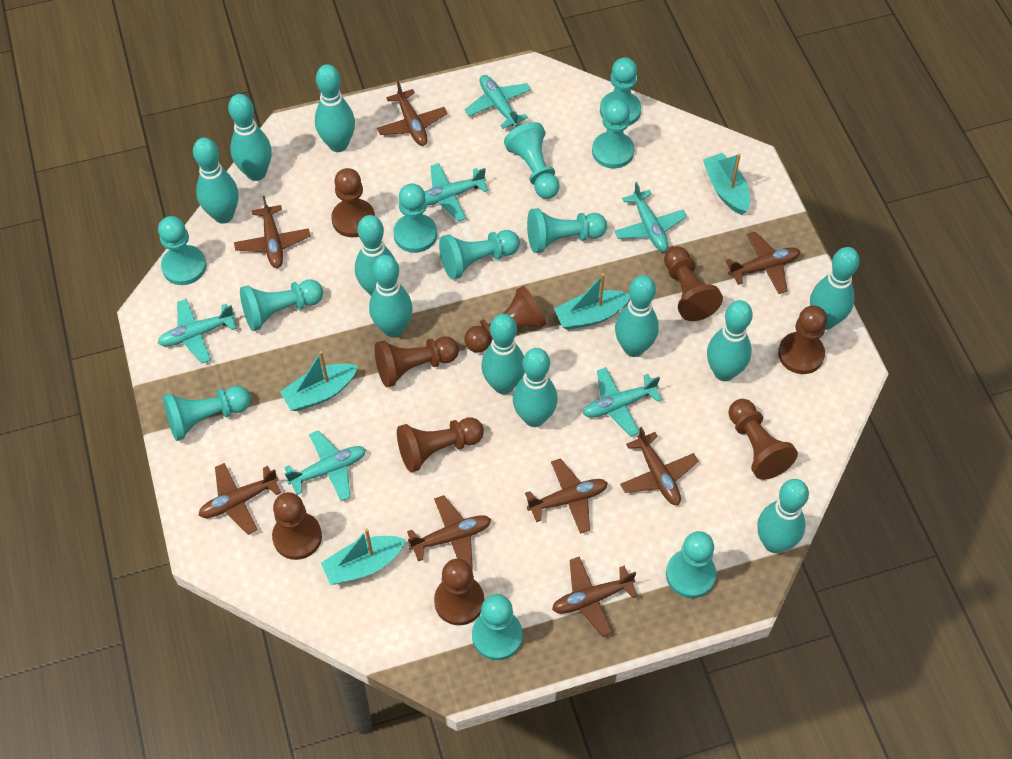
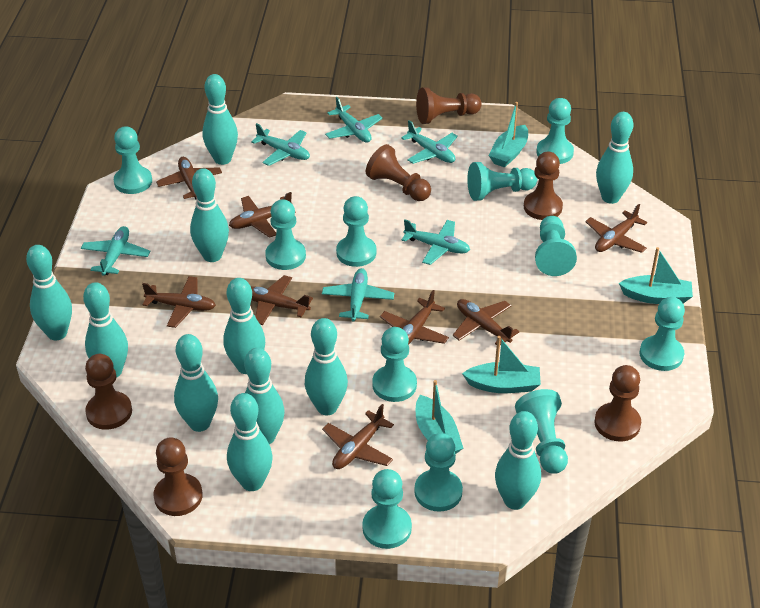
brown pawn: [272,492,322,560] [331,168,375,237] [375,336,459,387] [397,417,484,472] [434,559,484,625] [464,286,546,353] [664,246,723,321] [728,399,798,480] [778,306,827,374] = 9 -> [85,354,132,430] [153,437,203,516] [366,144,431,201] [416,87,482,124] [524,152,563,220] [594,365,641,442] = 6

